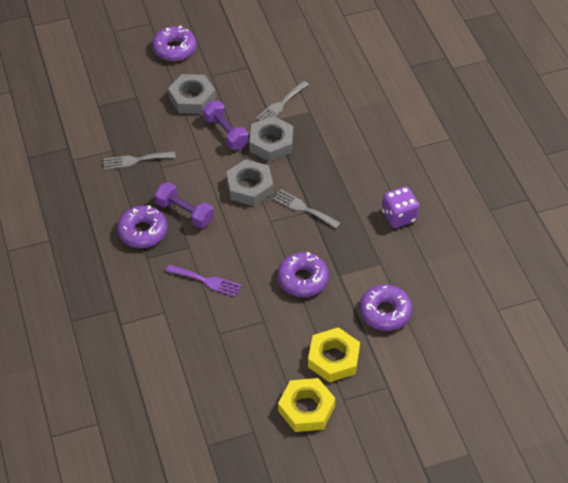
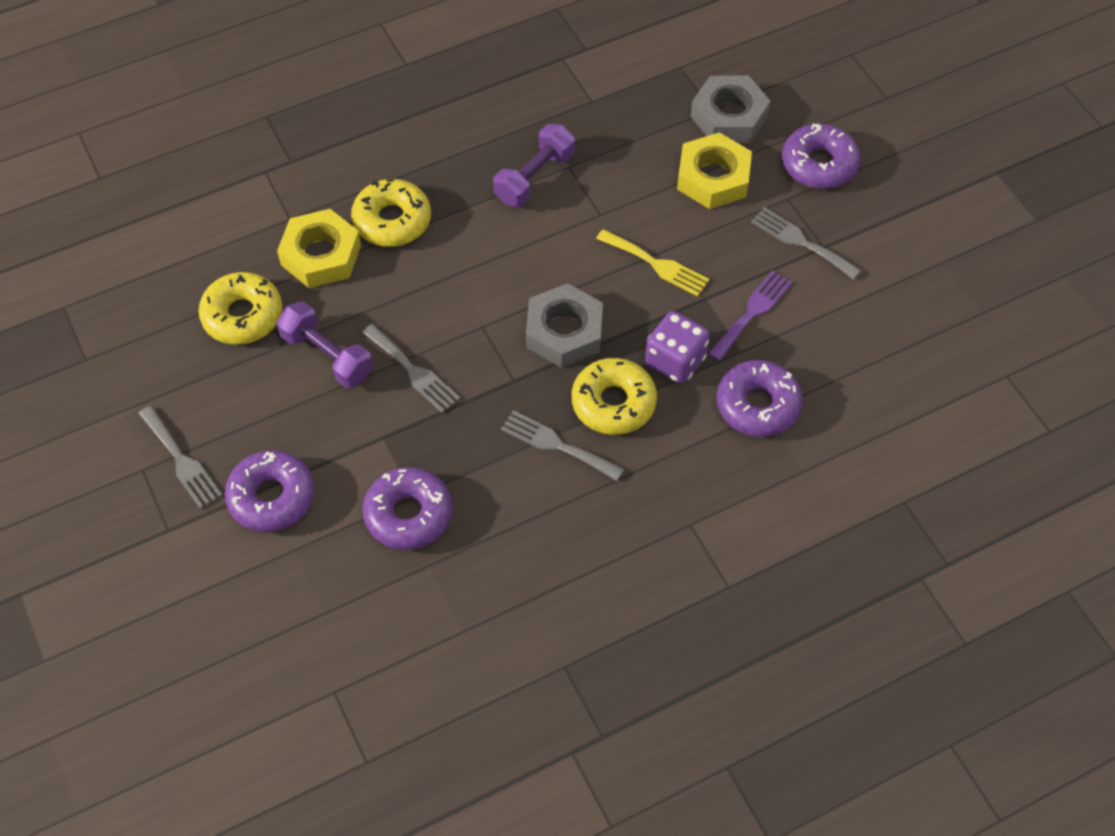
grey fork: [103,151,176,170] [256,81,309,121] [273,189,341,229] = 3 -> [139,406,222,509] [362,324,460,413] [501,410,624,481] [751,207,861,280] = 4
grey nut: [168,74,216,114] [226,159,274,206] [249,116,293,161] = 3 -> [526,283,603,368] [690,76,771,142] = 2
yellow donut: none = 0 -> [198,272,282,345] [351,179,431,247] [572,358,657,435] = 3
yellow fork: none = 0 -> [596,229,709,296] = 1

